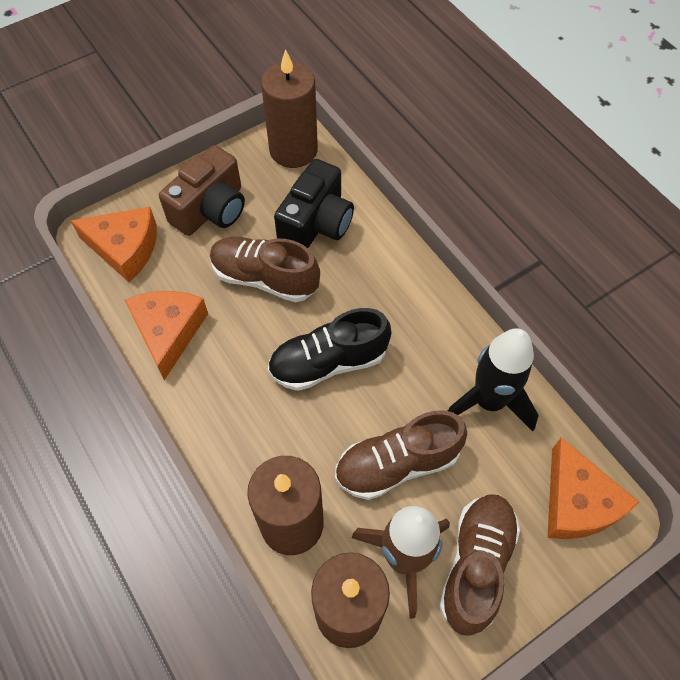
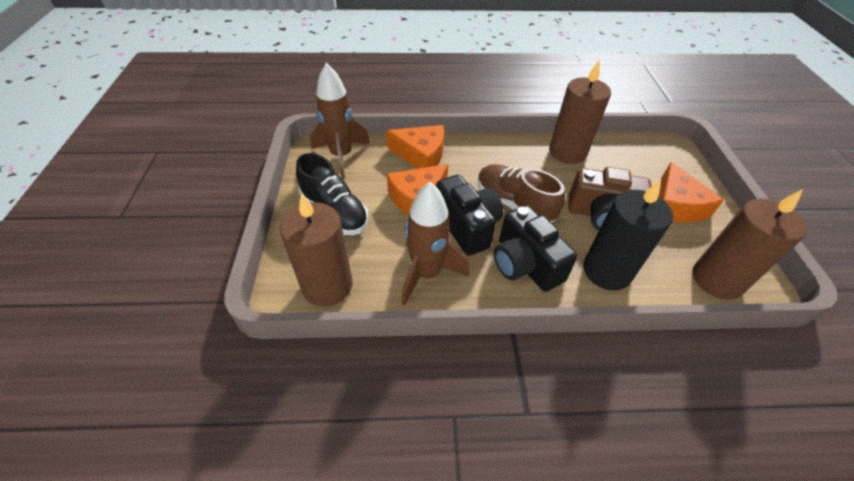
black camera: [274,159,354,248] = 1 -> [436,175,503,256] [494,205,578,292] = 2
black candle: none = 0 -> [583,179,673,291] = 1
black rocket: [448,328,539,431] = 1 -> none = 0
brown rocket: [351,506,450,619] = 1 -> [310,63,370,179] [401,182,469,306] = 2
brown shoe: [210,236,320,302] [335,410,467,500] [439,494,520,636] = 3 -> [478,164,565,222] = 1

